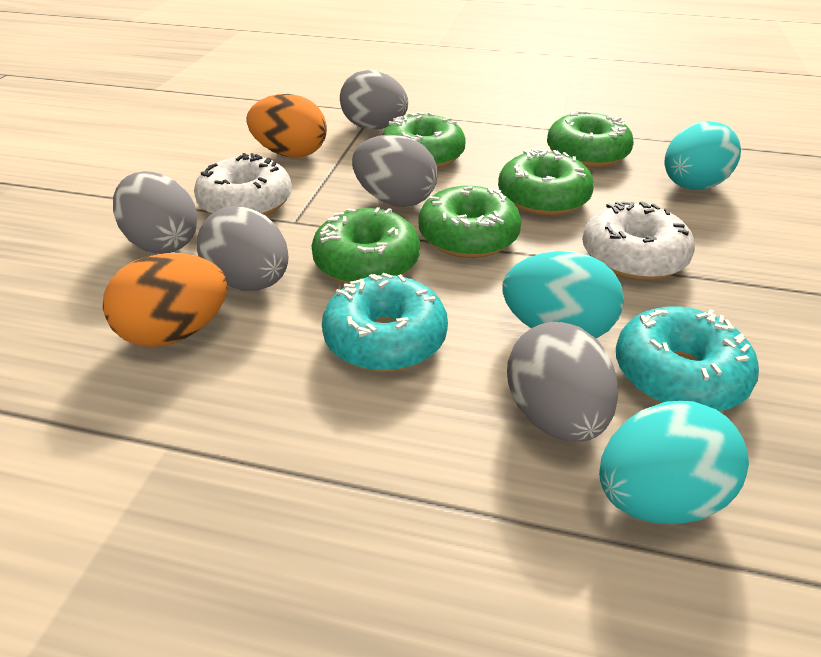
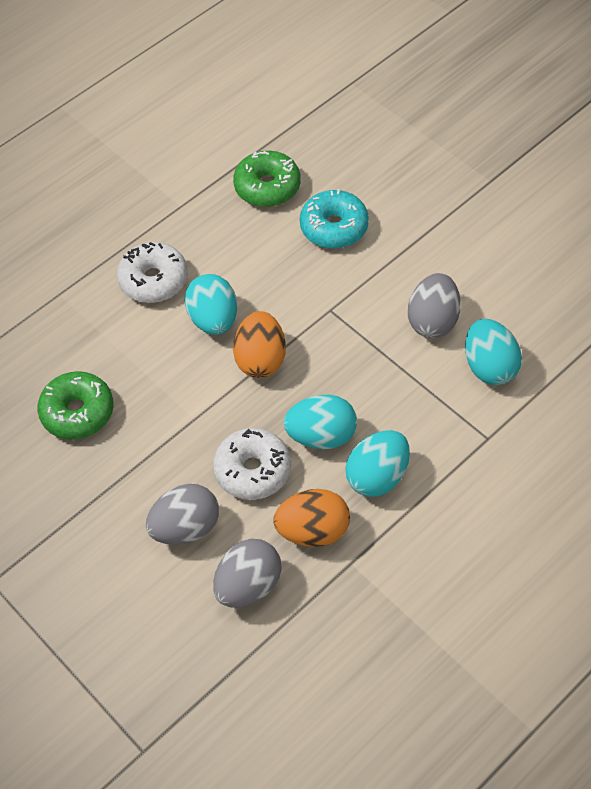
green donut: [311,207,420,284] [382,112,466,168] [418,186,522,258] [498,149,594,216] [547,111,634,168] = 5 -> [38,371,114,440] [233,151,301,207] = 2
grey egg: [113,171,198,254] [197,206,288,291] [340,70,408,130] [352,135,437,207] [507,322,618,442] = 5 -> [146,484,219,545] [213,539,281,607] [408,273,461,338] = 3
turquoise donut: [322,273,448,372] [616,306,759,411] = 2 -> [300,189,369,249] = 1
turquoise egg: [502,251,624,338] [599,401,749,524] [664,121,741,190] = 3 -> [185,274,237,335] [284,395,357,449] [345,430,410,497] [465,319,522,385] = 4

